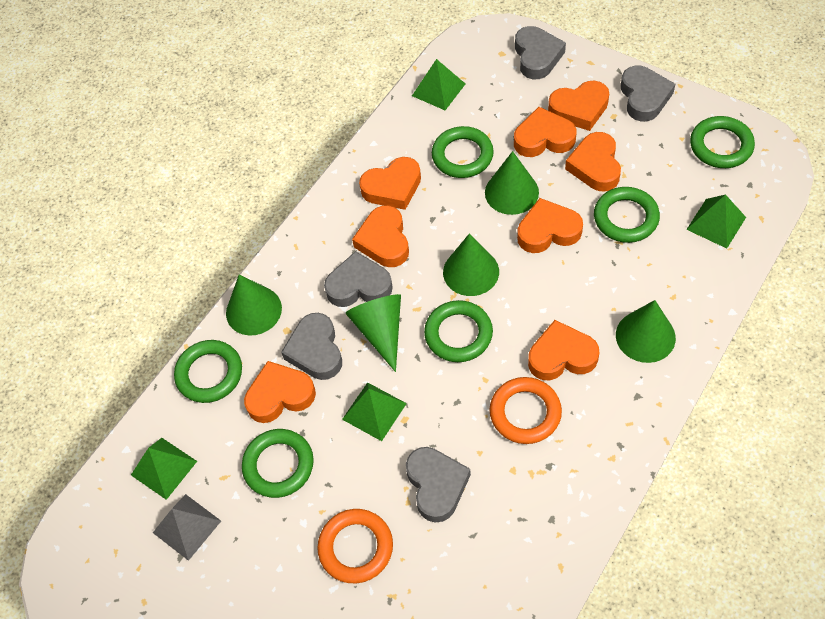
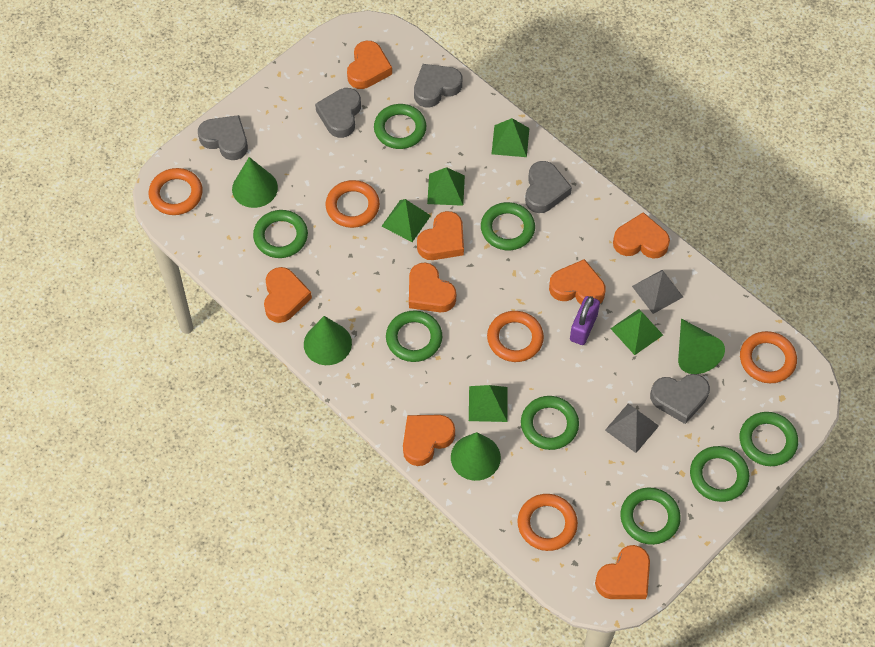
green cone: [226,274,282,335] [346,294,401,372] [443,233,499,296] [485,151,539,215] [616,300,676,363] = 5 -> [232,157,278,208] [304,316,352,365] [451,432,501,481] [678,318,725,374] = 4
green pyramid: [131,438,197,500] [342,382,407,441] [412,59,465,110] [686,194,746,249] = 4 -> [381,199,431,242] [427,167,465,206] [469,385,508,422] [492,118,529,157] [610,309,663,355] = 5
green ring: [174,340,242,403] [242,429,314,498] [424,300,493,362] [432,126,494,178] [594,187,660,243] [690,116,755,168] = 6 -> [253,210,308,258] [374,104,426,149] [386,311,442,362] [481,202,535,250] [521,396,579,450] [621,488,681,545] [690,446,749,502] [740,412,798,466] = 8
grey pyramid: [153,494,221,561] = 1 -> [605,404,659,453] [632,270,683,314] = 2
orange ring: [317,509,393,583] [490,377,562,444] = 2 -> [149,168,203,215] [326,180,380,228] [487,311,544,362] [517,494,578,551] [740,331,797,383] = 5
purple padlock: none = 0 -> [570,296,600,345] = 1

